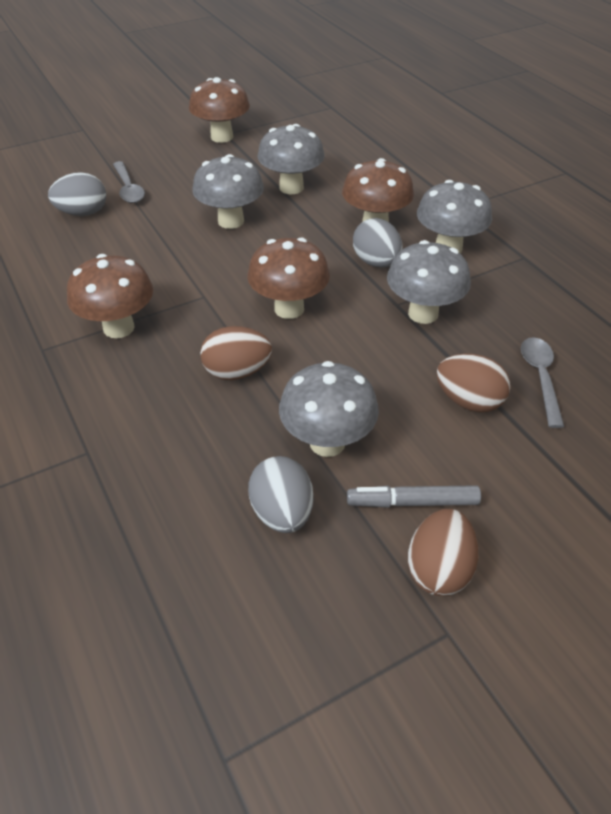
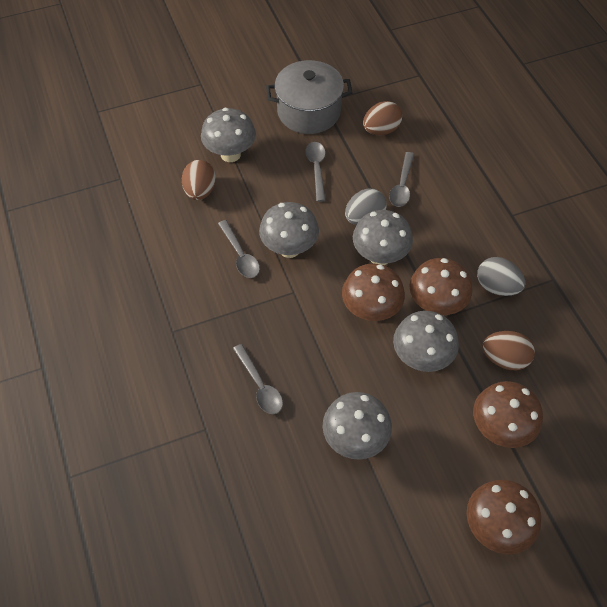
grey egg: [48,172,106,216] [248,456,313,533] [353,218,403,268] = 3 -> [345,189,387,225] [477,257,525,296] = 2
grey marker: [347,485,481,508] = 1 -> none = 0
grey pot: none = 0 -> [266,60,353,134] = 1
grey spoon: [113,161,145,203] [521,337,564,428] = 2 -> [218,220,260,278] [233,344,283,414] [305,142,326,202] [389,152,414,207] = 4

